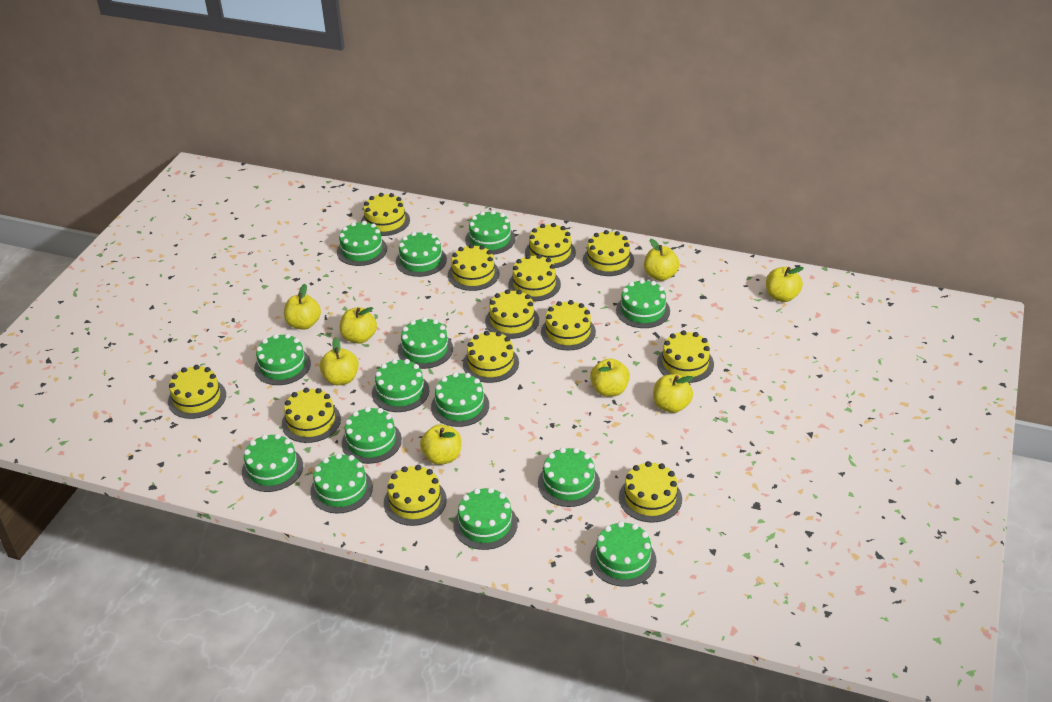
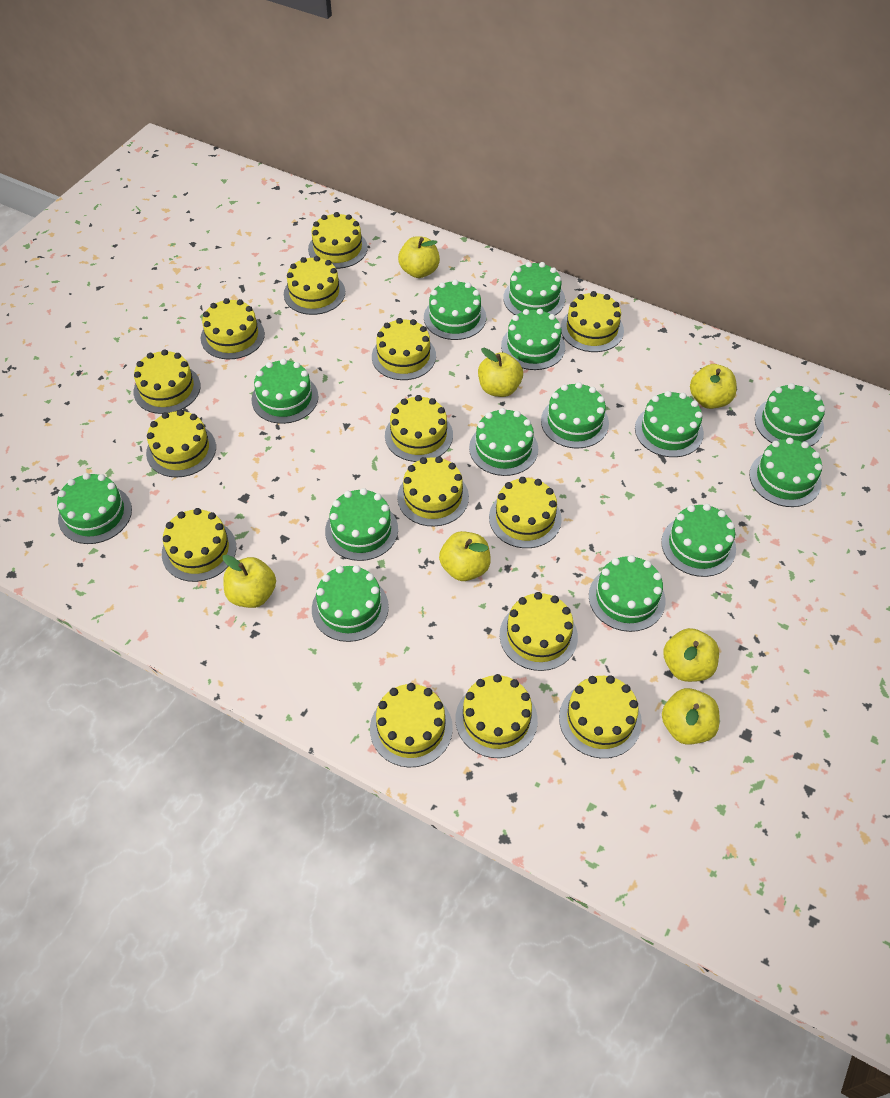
yellow apple: [284,284,321,330] [320,337,359,385] [340,307,377,344] [420,424,461,465] [590,358,630,397] [644,239,680,281] [653,374,693,413] [766,267,804,302] = 8 -> [223,554,276,608] [398,236,440,278] [439,531,491,581] [478,348,523,397] [662,688,720,745] [663,628,719,682] [690,364,737,409] = 7
yellow cake: [168,365,226,419] [282,388,341,443] [361,193,410,236] [384,465,447,526] [448,244,499,291] [463,331,519,383] [485,289,539,339] [508,254,561,302] [525,223,576,268] [541,300,596,350] [583,230,634,276] [619,461,682,523] [657,330,714,383] = 13 -> [134,349,201,414] [146,410,216,478] [162,508,236,582] [201,298,265,359] [284,256,345,315] [308,212,368,269] [370,683,453,767] [372,318,436,380] [385,395,453,462] [397,456,469,527] [455,674,538,758] [489,477,562,548] [499,592,578,671] [559,675,642,758] [561,291,624,352] = 15

